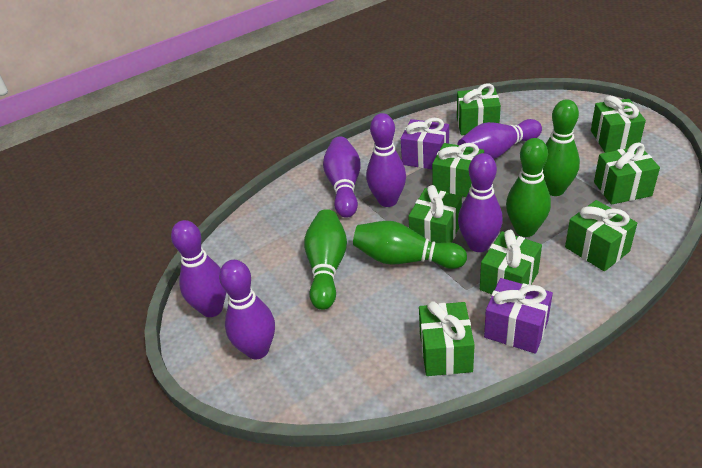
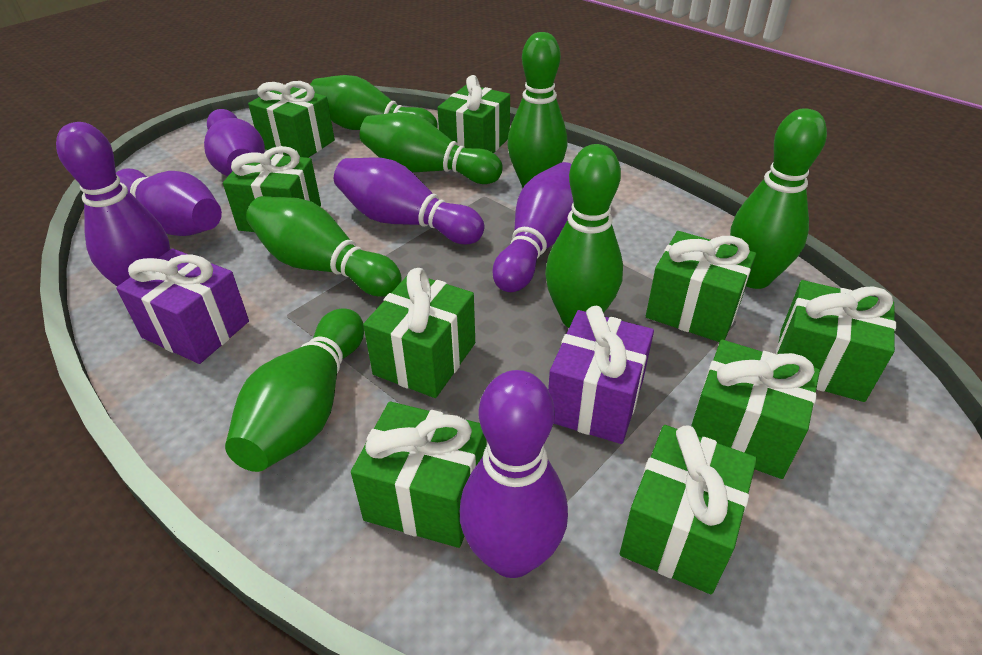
green bowling pin: [304,209,347,310] [353,221,467,269] [506,138,551,237] [543,99,580,196] = 4 -> [225,308,364,472] [246,196,402,297] [310,75,438,130] [360,113,503,184] [507,32,567,187] [545,144,623,328] [730,108,827,289] = 7
green gift: [408,185,462,243] [419,301,475,376] [432,143,484,197] [457,84,501,135] [480,230,542,294] [565,200,637,271] [591,96,646,153] [594,143,660,205] = 8 -> [223,146,321,232] [248,81,335,158] [351,402,487,548] [363,268,475,398] [438,75,510,153] [620,425,757,594] [646,231,756,342] [691,340,820,479] [776,280,896,402] = 9

